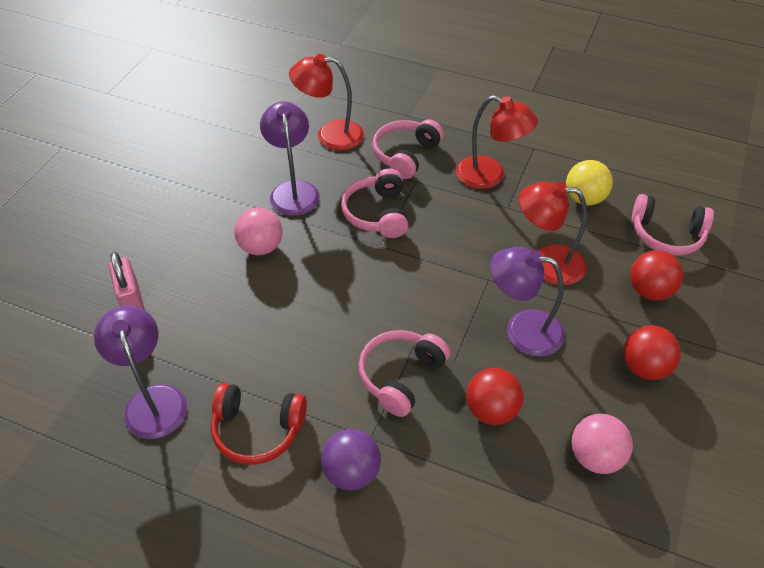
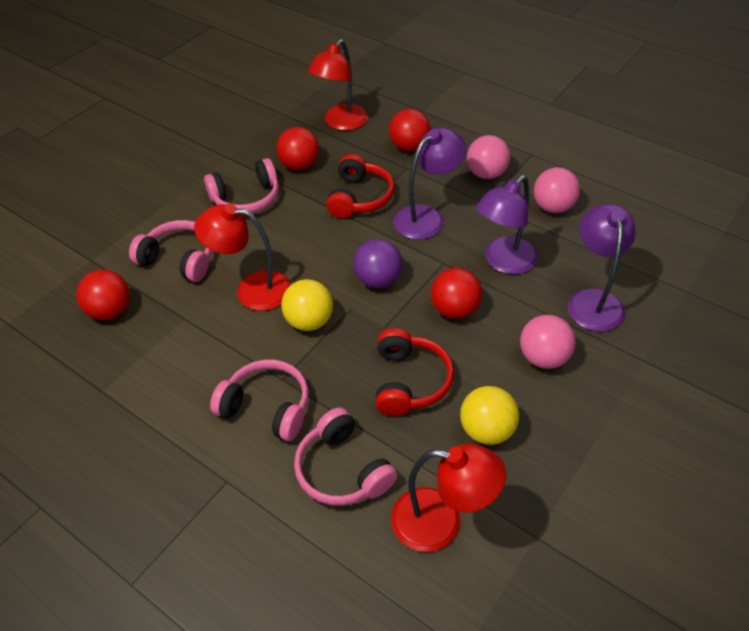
pink ball: [234,207,283,255] [571,414,633,474] = 2 -> [467,135,510,179] [520,315,576,369] [534,167,580,213] = 3
pink padlock: [109,252,145,310] = 1 -> none = 0
red ball: [466,368,523,425] [623,326,681,380] [630,250,683,301] = 3 -> [76,270,130,320] [276,127,319,170] [389,109,431,151] [431,268,482,319] = 4
red headphones: [211,383,307,465] = 1 -> [326,154,394,218] [375,328,454,416] = 2
yellow ball: [566,160,613,206] = 1 -> [281,279,333,331] [460,386,519,445] = 2

